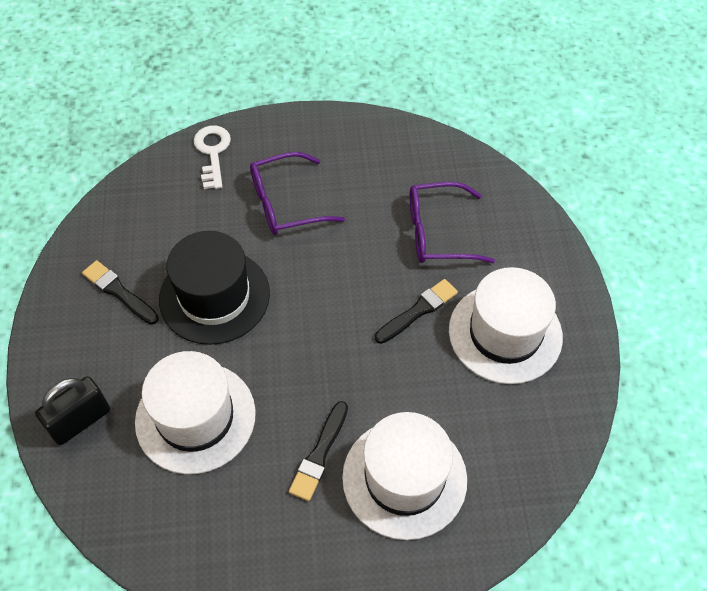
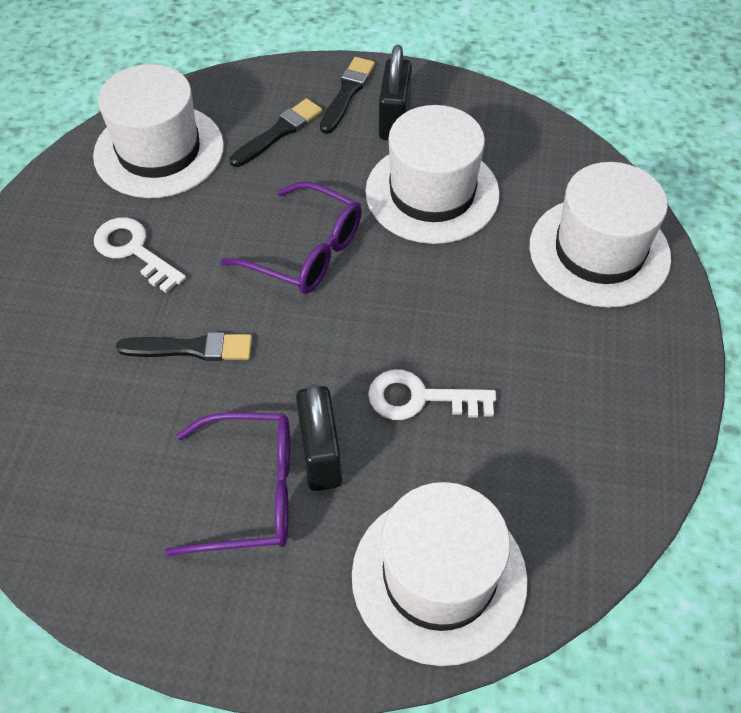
black hat: [159,231,270,345] = 1 -> none = 0
black padlock: [35,376,110,445] = 1 -> [296,384,342,491] [379,45,412,140] = 2
white hat: [135,351,256,474] [342,412,467,540] [449,267,563,384] = 3 -> [93,64,224,198] [352,482,528,666] [365,105,500,244] [529,162,671,308] = 4
white key: [194,126,231,189] = 1 -> [94,217,186,293] [368,369,496,420] = 2

